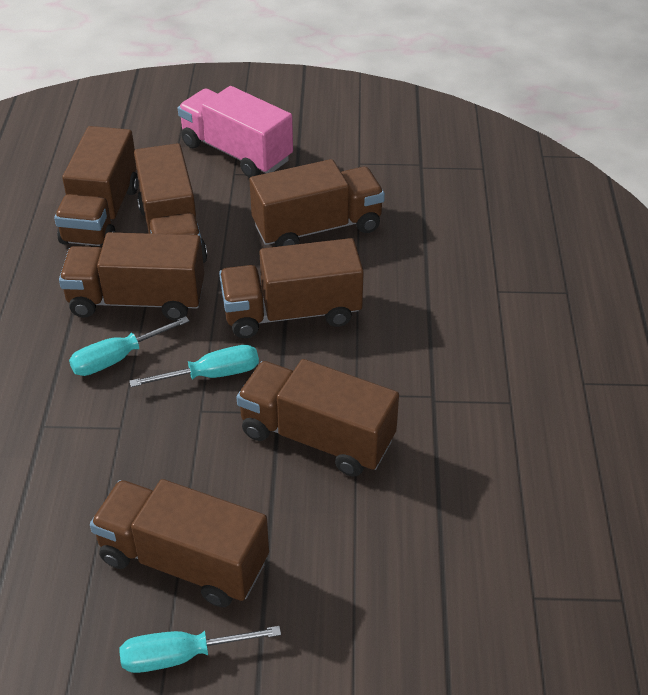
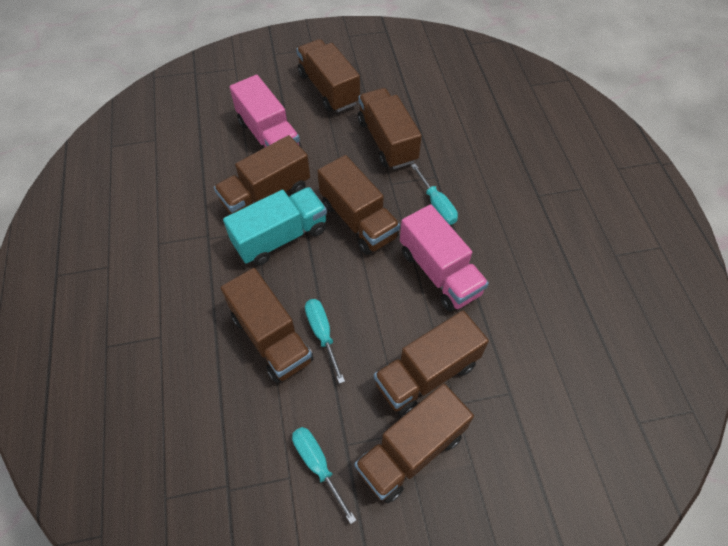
pink truck: [178,86,293,178] = 1 -> [230,75,302,148] [400,204,489,312] = 2
turquoise truck: none = 0 -> [223,187,327,266] = 1

